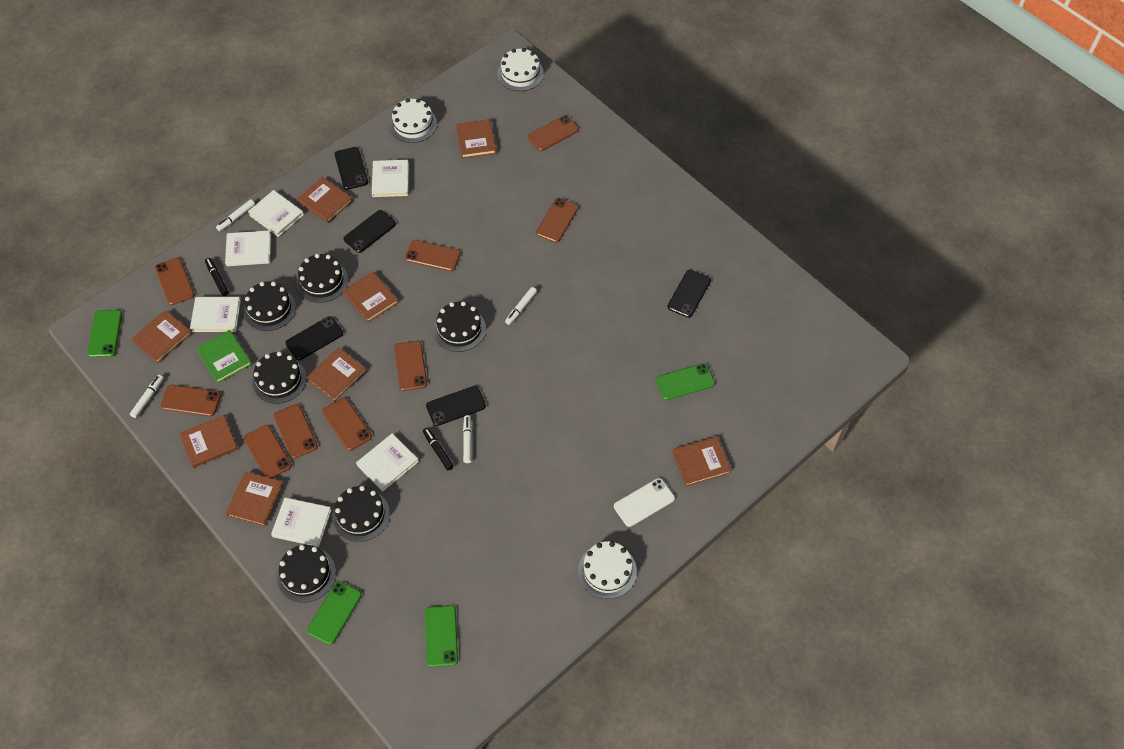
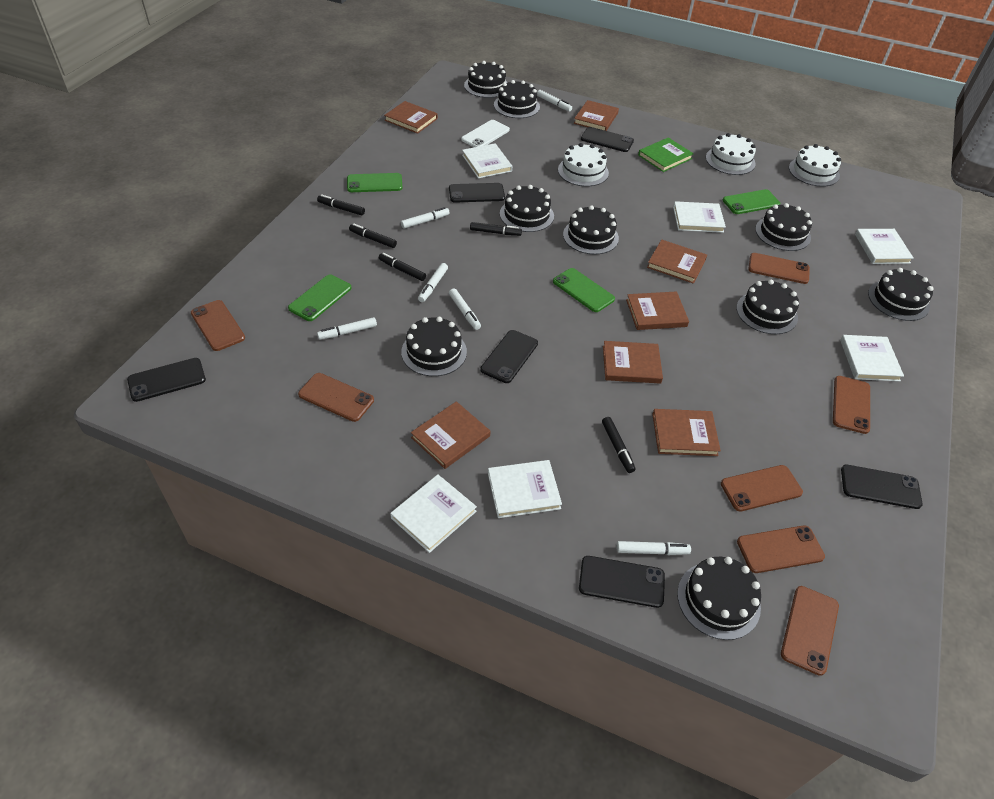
black cake: [244,282,296,331] [252,352,307,404] [277,545,336,603] [296,254,348,303] [332,486,390,542] [433,301,486,352] = 6 -> [401,317,467,376] [464,61,508,98] [494,80,540,118] [500,185,554,232] [563,205,619,255] [677,557,761,640] [736,280,799,334] [755,203,812,251] [868,268,933,321] = 9
black marker: [205,258,229,296] [423,428,454,470] = 2 -> [317,194,365,216] [349,223,397,248] [379,253,426,281] [470,222,522,236] [602,417,636,473] = 5
black phone: [286,316,343,360] [335,147,368,190] [344,210,396,253] [426,386,486,426] [668,269,711,318] = 5 -> [127,358,206,402] [449,183,505,203] [480,330,538,383] [579,556,665,608] [581,127,634,152] [841,464,923,509] = 6
brown book: [131,310,192,363] [179,415,238,468] [226,471,284,527] [297,177,353,223] [307,347,367,402] [342,271,399,322] [456,119,496,158] [672,437,731,487] = 8 -> [384,101,438,134] [411,401,491,469] [574,100,619,131] [603,341,663,383] [626,291,689,330] [647,240,707,284] [652,409,721,456] = 7
brown phone: [155,257,194,305] [161,385,221,416] [243,425,292,479] [274,404,318,459] [322,398,372,451] [394,341,427,391] [405,240,461,271] [528,115,579,151] [536,198,579,243] = 9 -> [191,300,245,351] [298,373,374,422] [721,465,803,512] [737,525,825,573] [748,253,810,284] [781,586,839,676] [833,376,870,434] = 7
white marker: [130,375,164,418] [216,199,255,231] [463,415,472,463] [505,287,537,325] = 4 -> [317,317,377,340] [401,207,450,229] [418,263,448,302] [449,288,481,330] [537,90,572,111] [617,541,691,555] = 6

